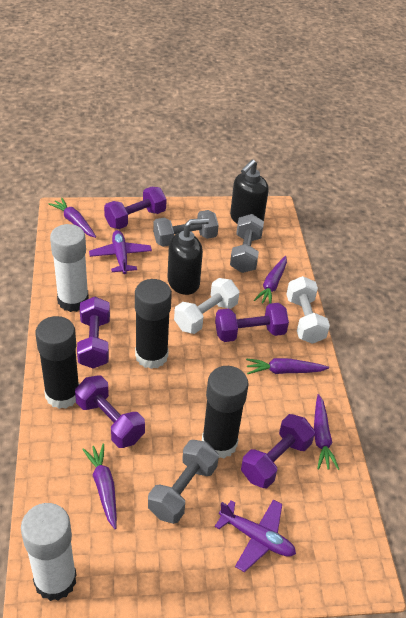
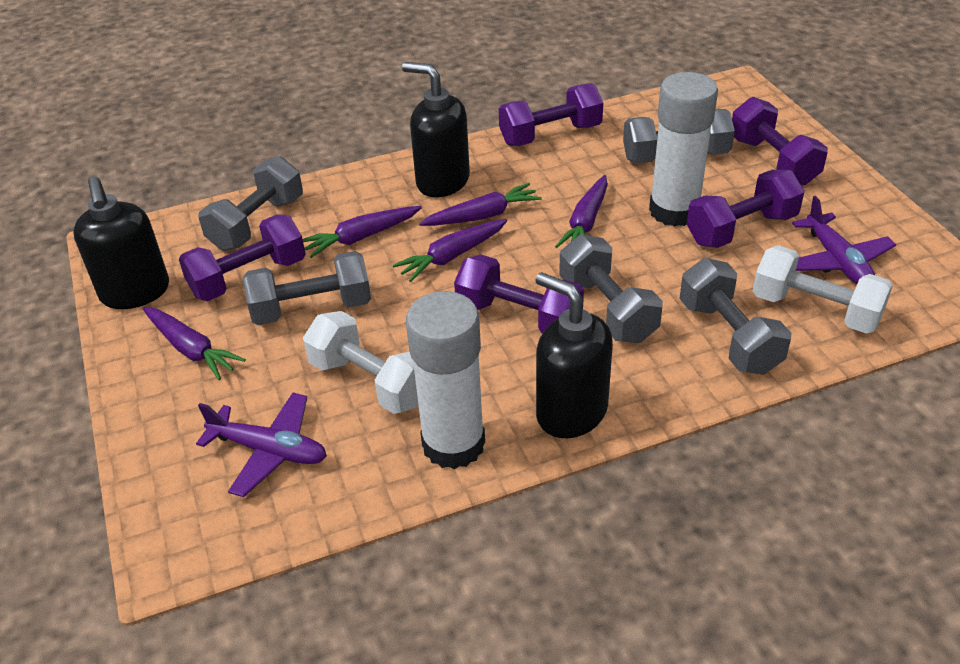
black glue stick: [35,316,79,409] [135,279,172,369] [202,366,249,458] = 3 -> none = 0
black soap dispenser: [167,218,209,295] [230,159,269,224] = 2 -> [73,176,169,309] [402,62,470,197] [536,272,613,438] = 3
grey dumbbell: [148,440,219,524] [153,210,219,247] [230,214,264,273] = 3 -> [198,156,303,251] [243,251,371,325] [559,234,663,343] [623,109,735,163] [679,258,791,375] = 5

